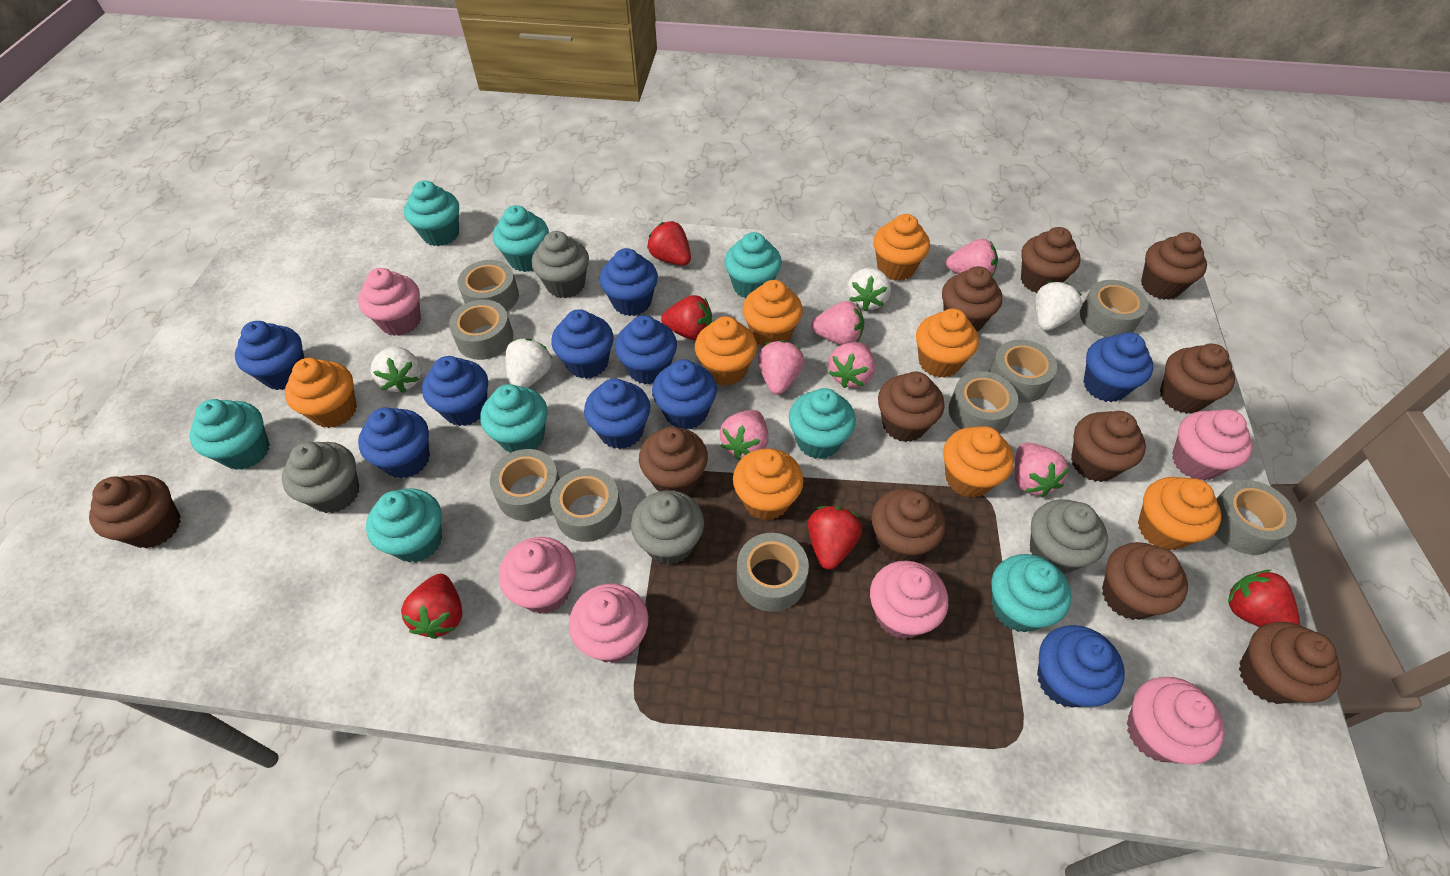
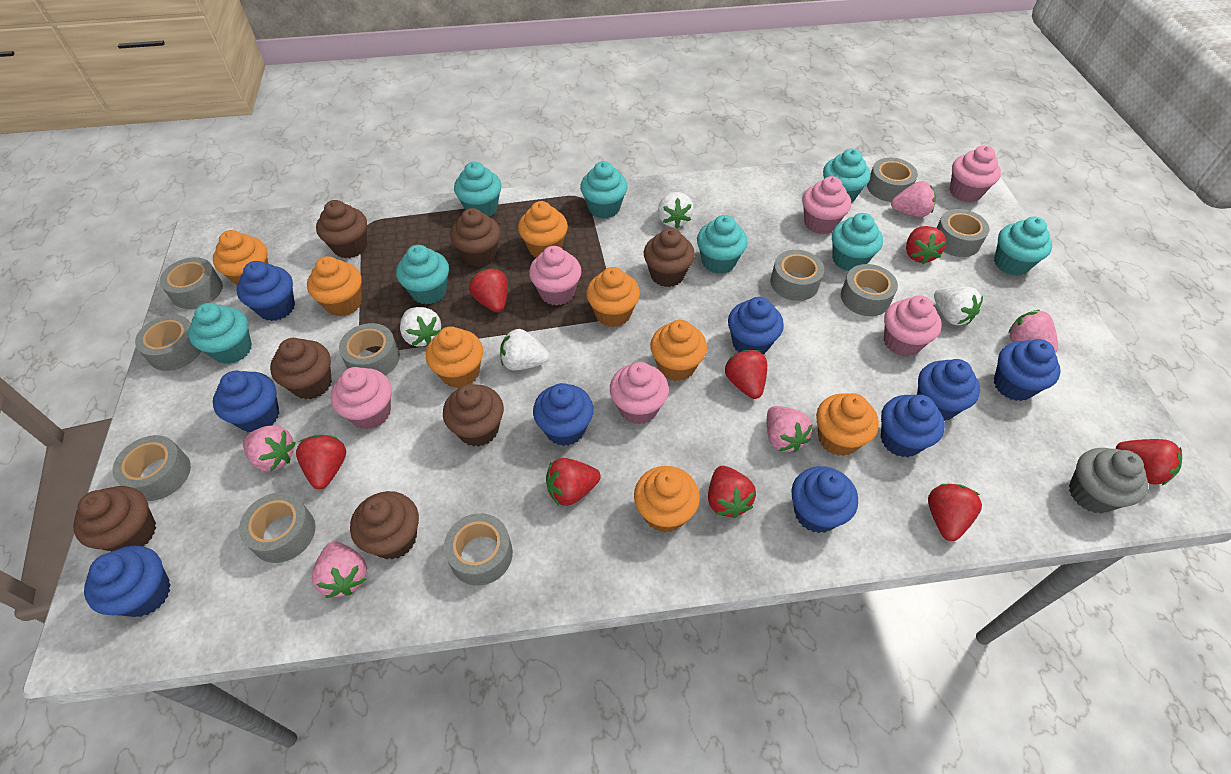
blue cupcake: [235,321,304,390] [358,407,430,479] [422,356,488,426] [551,309,614,379] [584,378,650,449] [600,248,658,316] [615,315,677,385] [652,359,717,429] [1037,625,1125,708] [1083,332,1153,402] = 10 -> [84,546,171,617] [213,371,279,432] [236,261,295,321] [533,383,594,446] [728,297,784,354] [791,466,858,533] [881,395,945,457] [917,359,980,421] [994,339,1061,401] = 9
brown cupcake: [89,475,181,548] [639,427,708,495] [872,488,946,562] [878,371,945,442] [942,266,1002,331] [1021,227,1081,293] [1071,411,1146,482] [1102,542,1188,620] [1141,232,1207,300] [1160,344,1235,414] [1239,622,1341,704] = 11 -> [73,486,156,552] [270,338,332,399] [316,200,367,258] [350,491,419,560] [443,384,504,447] [450,208,501,267] [644,228,695,287] = 7
grey cupcake: [282,442,359,513] [532,231,589,298] [631,490,704,565] [1030,499,1108,574] = 4 -> [1069,448,1148,513] = 1
grey tape: [449,300,513,360] [458,260,519,312] [490,449,560,521] [550,468,622,542] [737,533,809,612] [949,371,1018,434] [989,339,1057,403] [1080,280,1148,337] [1215,480,1297,555] = 9 -> [112,435,191,501] [135,315,201,371] [160,257,223,309] [239,492,316,563] [339,323,400,376] [444,513,513,586] [770,250,824,301] [841,264,898,316] [867,158,918,202] [936,209,989,257] = 10
pink strawberry: [720,410,768,460] [758,340,805,395] [811,301,864,345] [829,342,875,388] [946,239,998,277] [1014,443,1069,497] = 6 -> [243,425,296,471] [312,541,367,598] [767,406,812,452] [891,181,936,217] [1008,310,1058,353] = 5
red strawberry: [401,574,462,639] [647,221,691,266] [661,295,712,340] [808,506,862,570] [1228,570,1300,627] = 5 -> [296,435,346,489] [469,269,508,313] [546,458,601,506] [708,466,756,518] [725,350,767,399] [906,226,946,264] [928,484,982,541] [1116,439,1182,485] = 8

